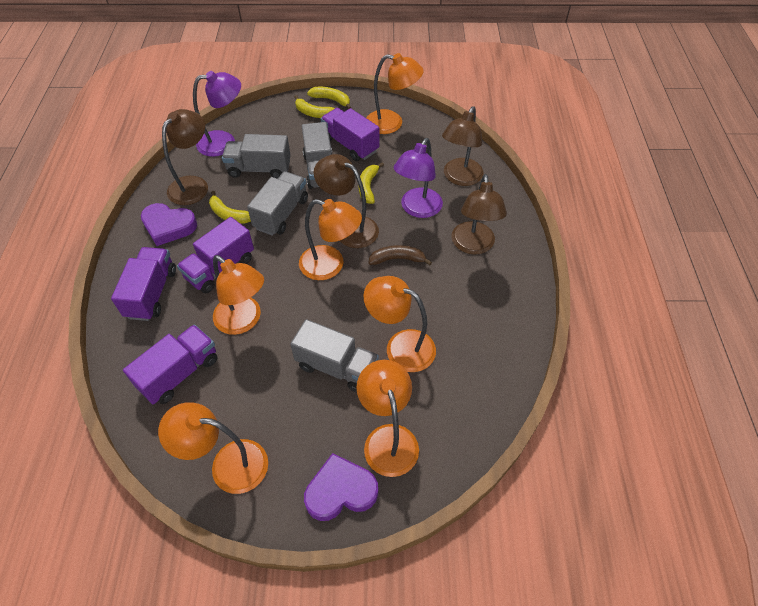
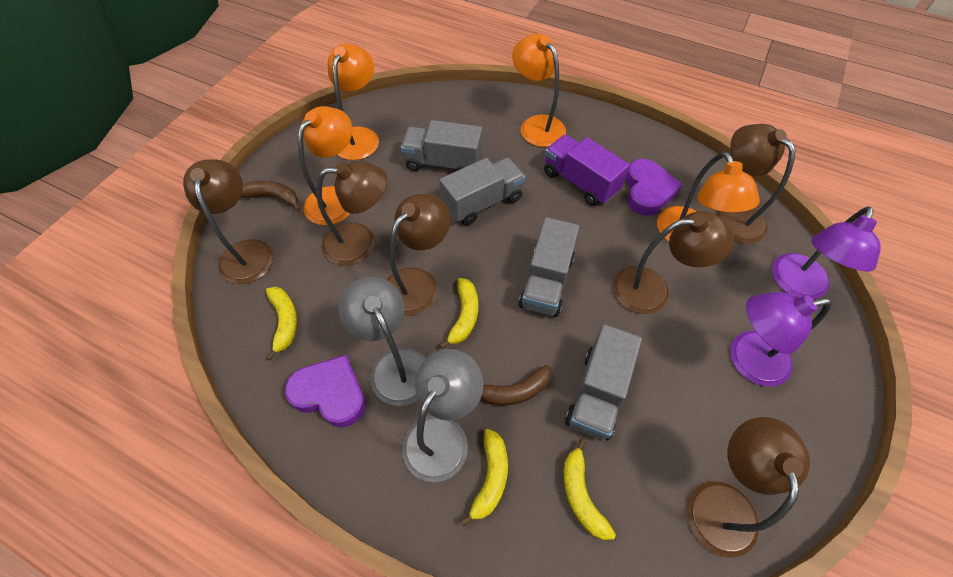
brown banana: [368,245,432,265] = 1 -> [241,181,301,211] [481,365,551,406] = 2
brown lamp: [162,109,208,205] [314,154,379,248] [442,106,483,186] [451,174,507,255] = 4 -> [183,159,273,284] [316,161,387,266] [387,194,451,316] [613,211,734,314] [687,417,810,558] [715,124,796,244] = 6
grey lamp: none = 0 -> [338,277,426,406] [402,349,484,482] = 2
orange lamp: [158,402,268,494] [213,255,264,335] [299,199,362,280] [356,360,419,477] [363,276,436,372] [367,53,424,134] = 6 -> [298,106,352,225] [328,44,379,160] [512,34,566,147] [657,152,760,241] = 4
purple truck: [111,247,176,321] [123,325,217,404] [177,217,254,293] [321,108,379,161] = 4 -> [544,135,630,206] = 1

